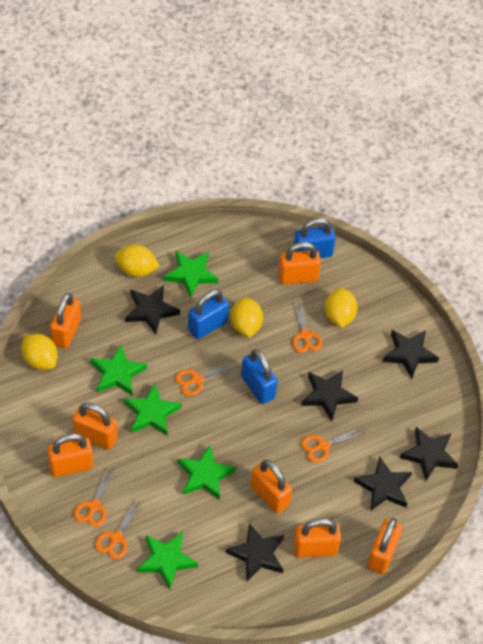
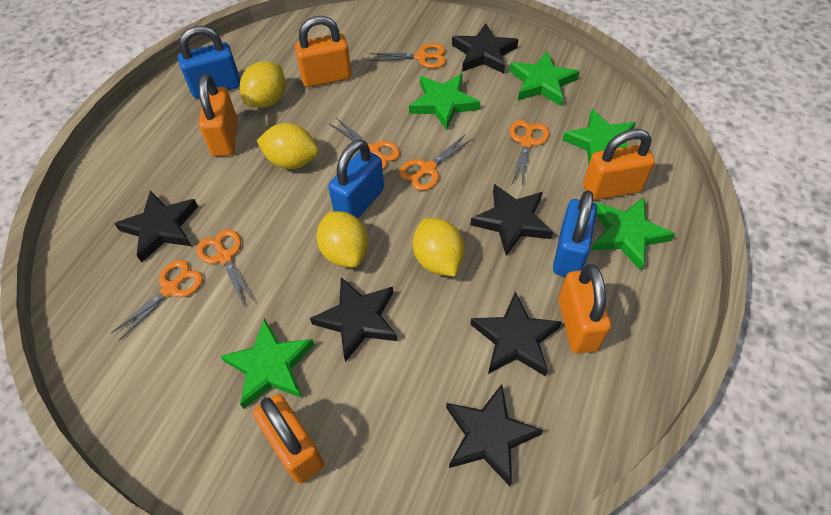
orange padlock: [47,433,93,477] [50,292,81,348] [73,403,118,450] [251,460,292,514] [278,242,321,284] [293,518,341,558] [368,518,402,574] = 7 -> [199,74,238,156] [253,394,324,484] [295,16,352,87] [558,264,611,353] [583,129,655,200] = 5
orange scissors: [74,468,115,527] [95,498,143,559] [175,360,238,396] [292,300,322,353] [301,427,365,463] = 5 -> [111,260,203,341] [197,229,255,306] [330,118,400,169] [369,43,446,68] [399,134,472,191] [510,120,549,186] = 6

